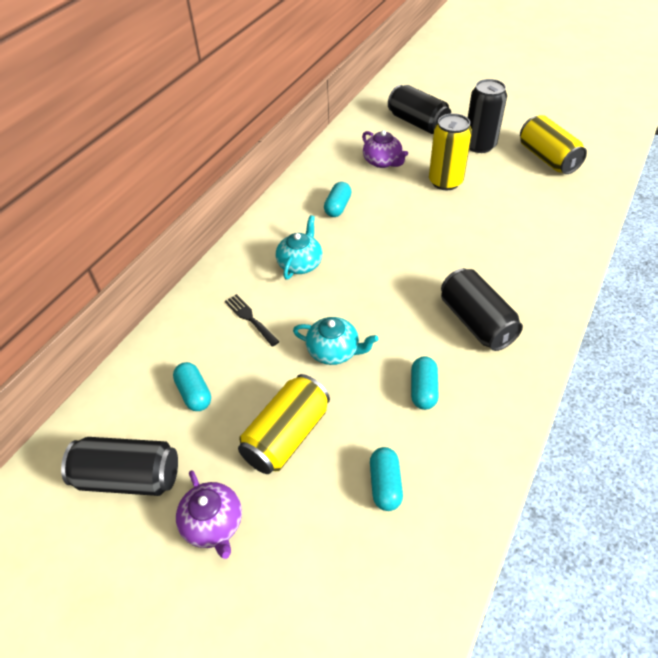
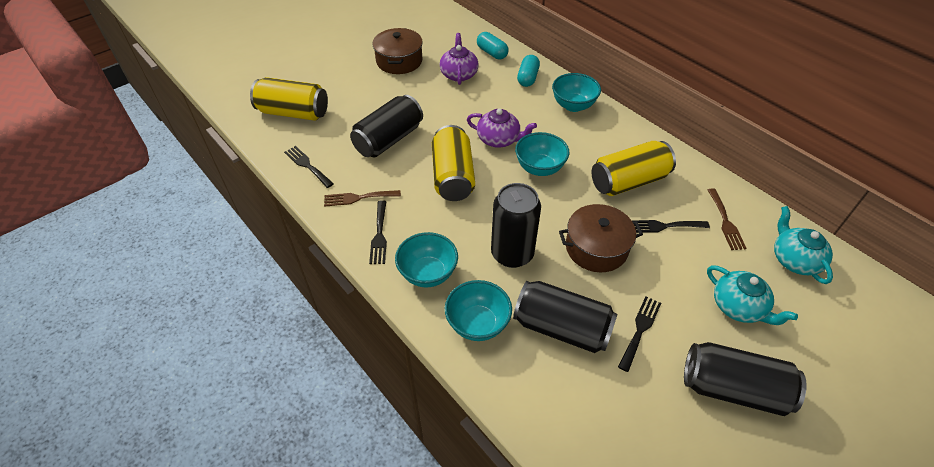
black fork: [225,294,280,347] = 1 -> [284,146,334,188] [369,200,387,264] [618,296,661,372] [632,220,710,233] = 4
brown fork: none = 0 -> [324,190,401,207] [708,188,747,250] = 2
brown pot: none = 0 -> [372,28,423,74] [559,204,643,272] = 2
turquoise bowl: none = 0 -> [395,232,458,287] [445,280,512,341] [515,132,569,176] [552,73,601,112] = 4
turquoise capsule: [173,362,211,411] [324,182,351,217] [370,447,403,511] [411,356,439,410] = 4 -> [477,32,509,59] [517,55,540,87] = 2

